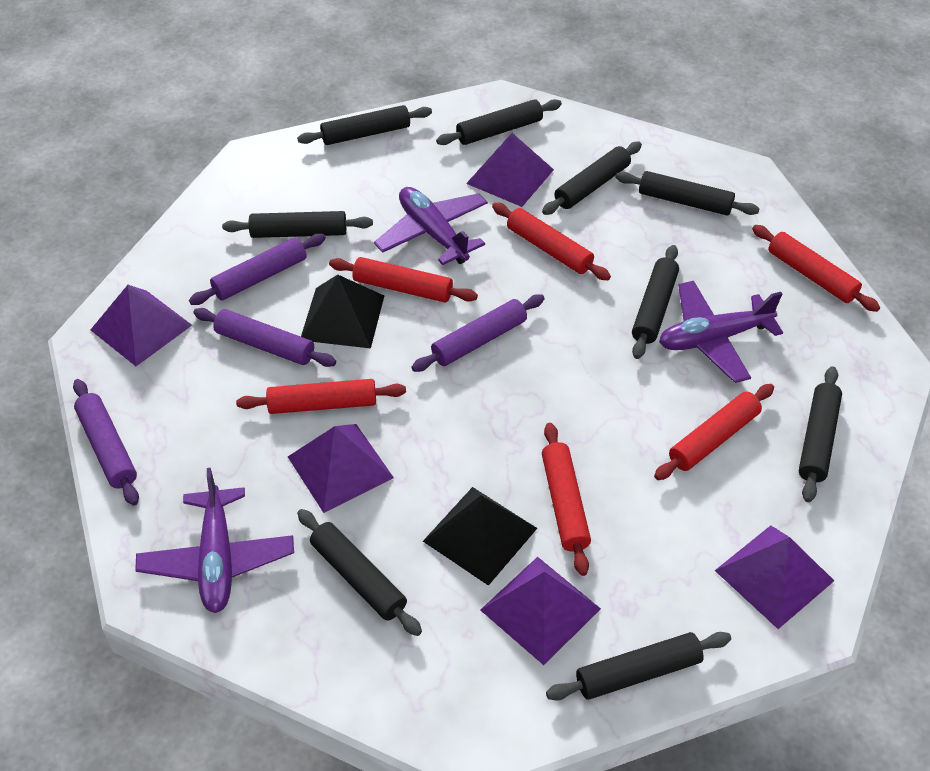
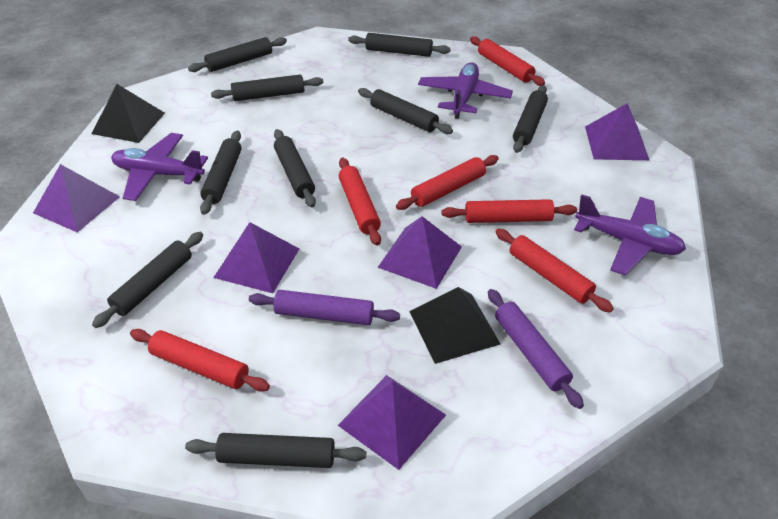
purple rolling pin: [73,379,139,506] [189,234,326,305] [193,308,336,367] [411,294,545,372] = 4 -> [249,290,400,325] [488,289,584,409] = 2

